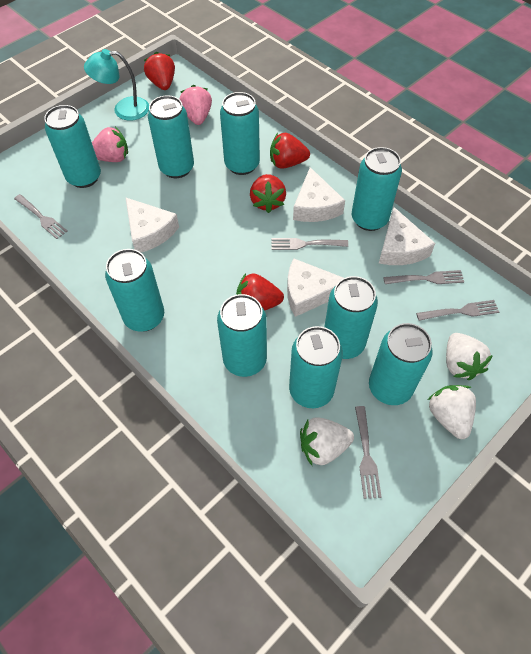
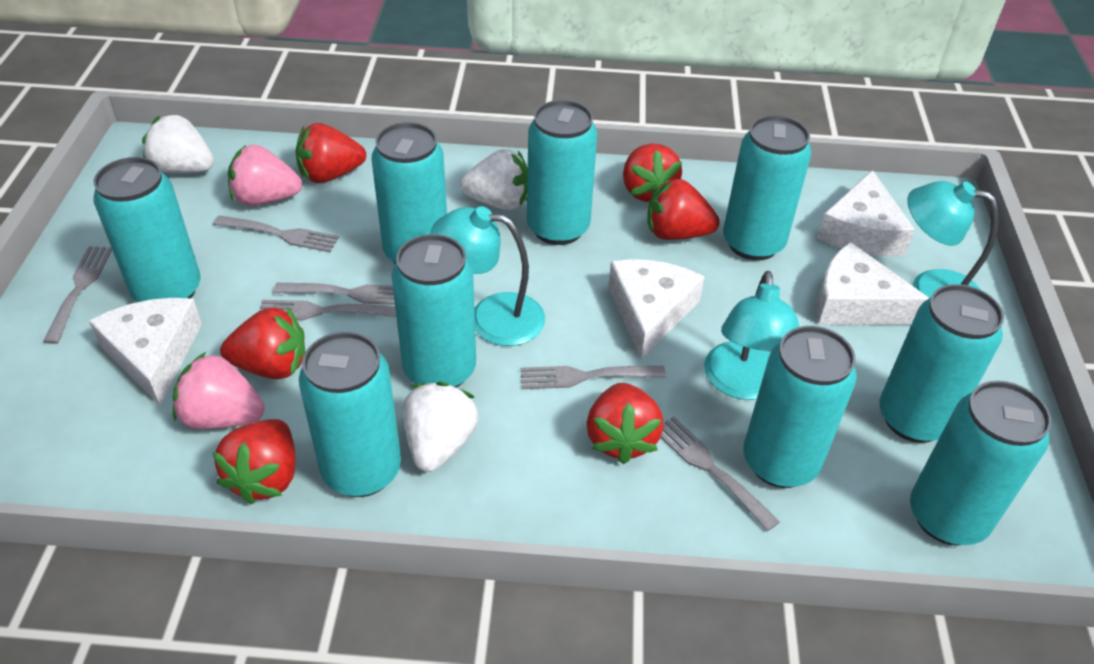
grey fork: [14,194,68,239] [272,238,348,250] [355,406,382,499] [383,270,464,284] [416,300,499,321] = 5 -> [43,246,112,344] [213,215,339,252] [259,300,396,320] [274,283,395,305] [521,366,666,389] [661,416,780,531] = 6
red strawberry: [144,52,175,90] [236,273,284,311] [250,174,286,213] [270,133,310,169] = 4 -> [213,419,296,504] [220,307,305,379] [295,123,366,183] [587,383,664,464] [623,144,682,202] [647,178,720,240] = 6
turquoise lamp: [84,49,149,121] = 1 -> [430,206,545,346] [704,271,799,400] [907,181,999,298] = 3

